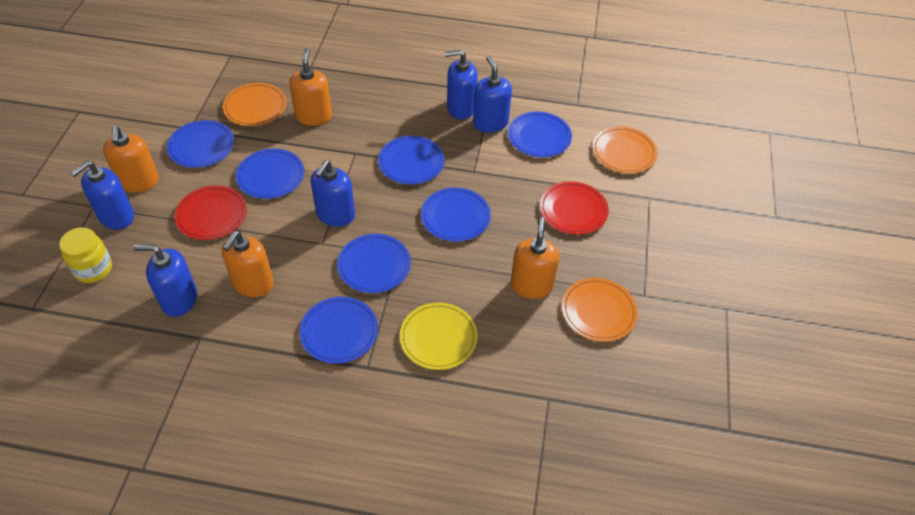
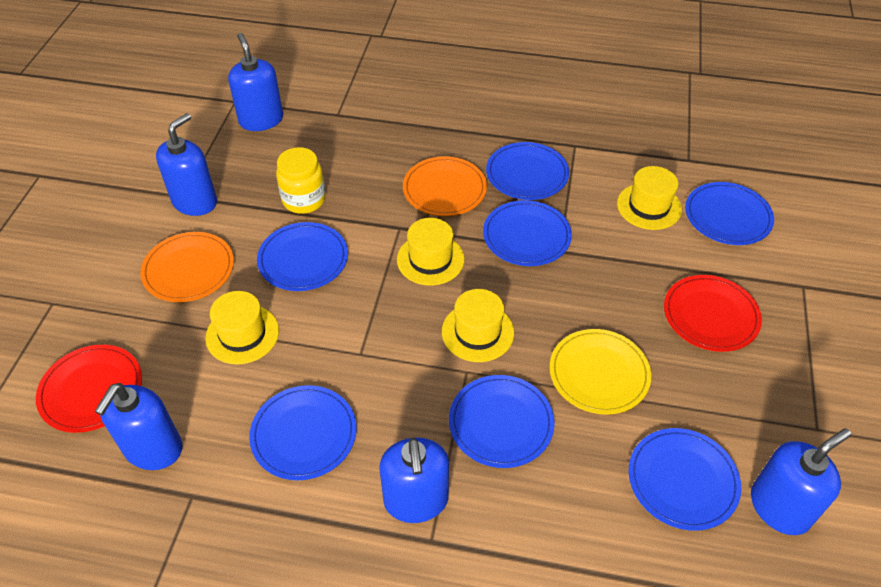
orange plate: [223,83,287,126] [562,278,638,342] [592,126,657,174] = 3 -> [140,232,234,302] [403,156,487,216] = 2
orange soap dispenser: [103,126,159,193] [222,231,274,297] [289,48,332,126] [511,217,560,299] = 4 -> none = 0
yellow hat: none = 0 -> [205,291,279,364] [397,218,464,286] [442,289,514,362] [617,166,682,230] = 4

